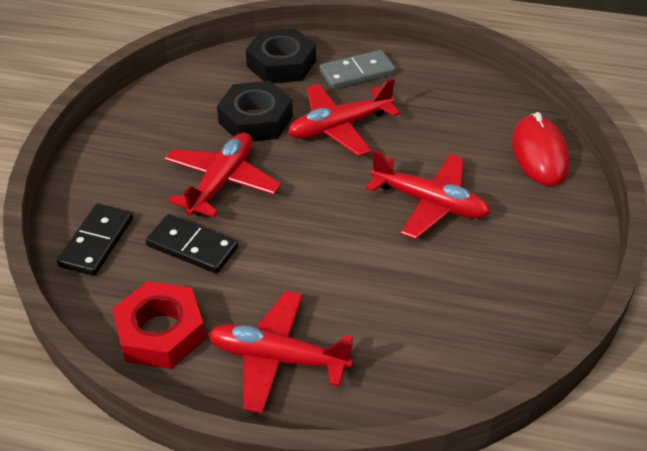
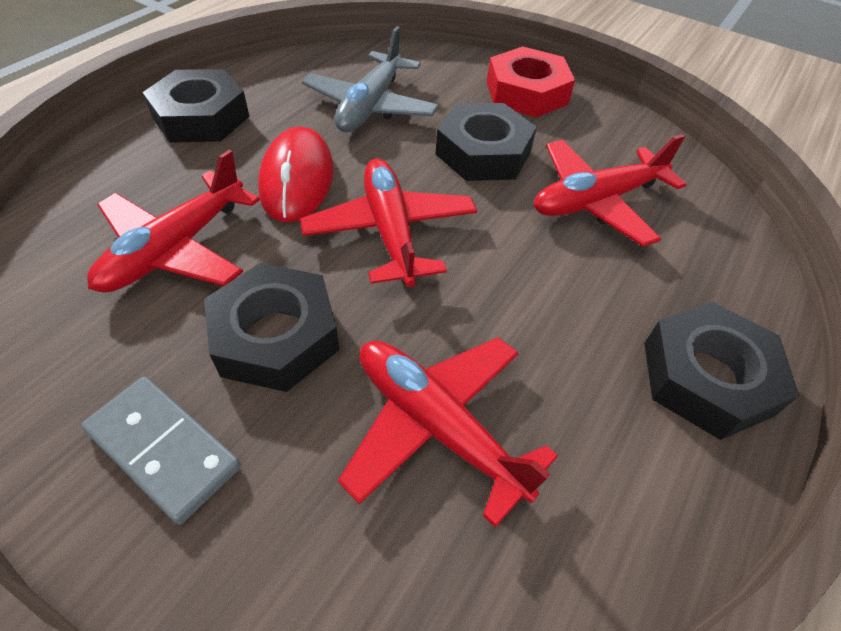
black domino: [57,204,133,276] [146,214,238,274] = 2 -> none = 0
black nut: [217,81,293,141] [246,28,316,83] = 2 -> [142,69,250,143] [204,263,340,392] [435,103,537,181] [644,302,799,440] = 4
grey plane: none = 0 -> [302,26,439,132] = 1

